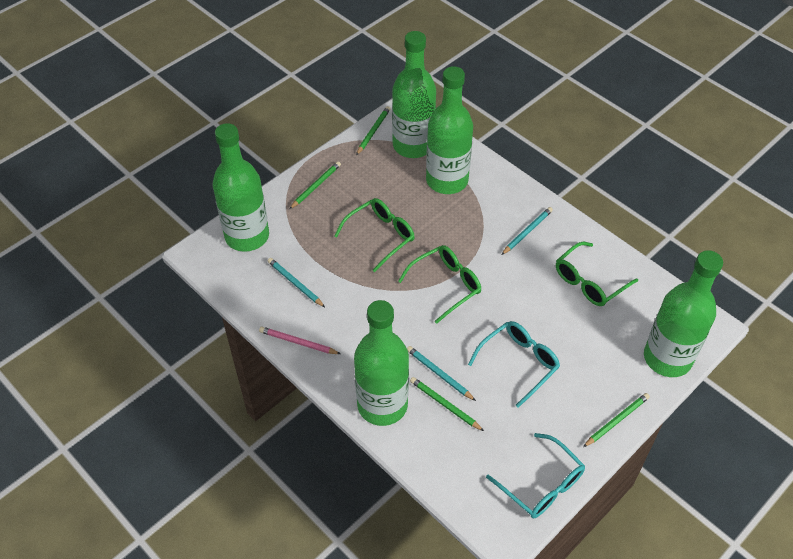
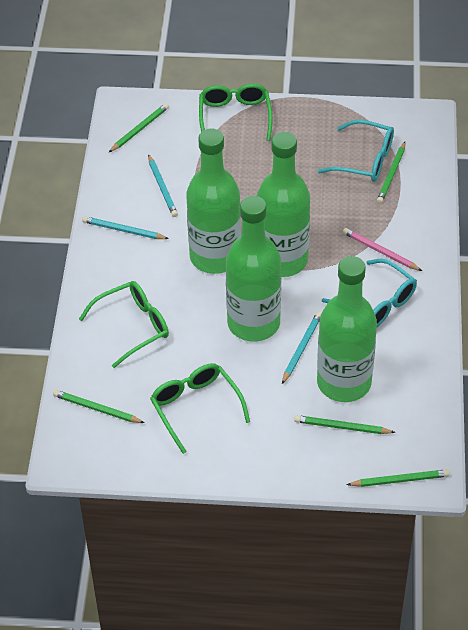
green bottle: [213,123,269,252] [354,300,409,426] [392,31,436,158] [426,66,473,194] [644,250,723,377] = 5 -> [186,128,241,274] [226,196,281,342] [257,132,310,277] [317,256,377,402] = 4
green pencil: [289,161,341,209] [356,106,390,155] [410,377,484,431] [583,393,650,447] = 4 -> [53,390,144,423] [109,103,169,152] [294,415,396,434] [346,469,450,487] [377,142,405,204] = 5

